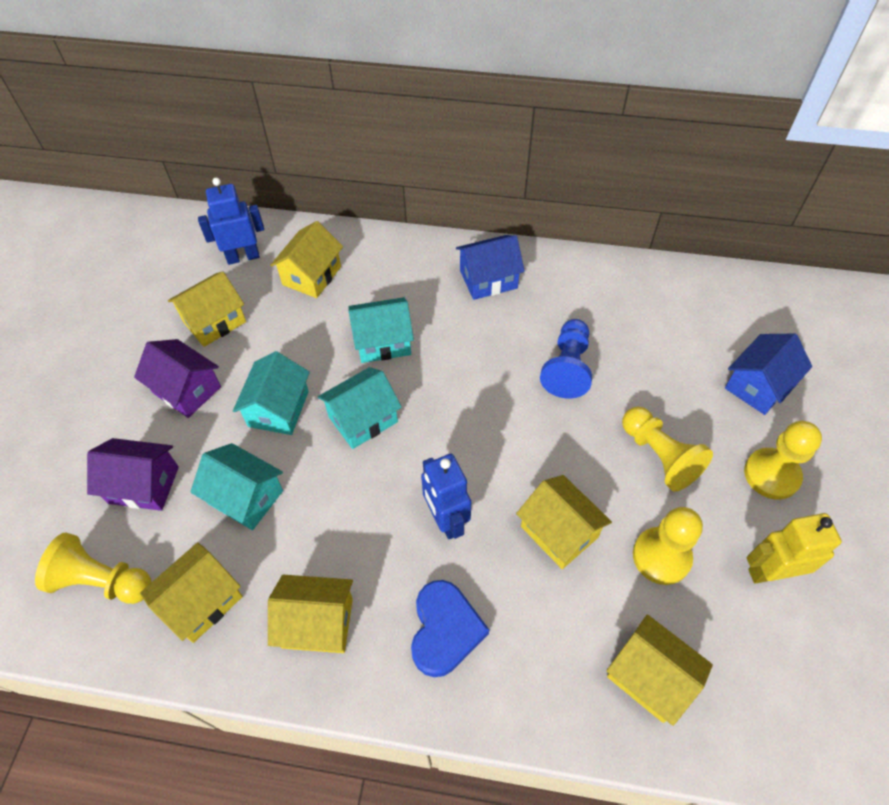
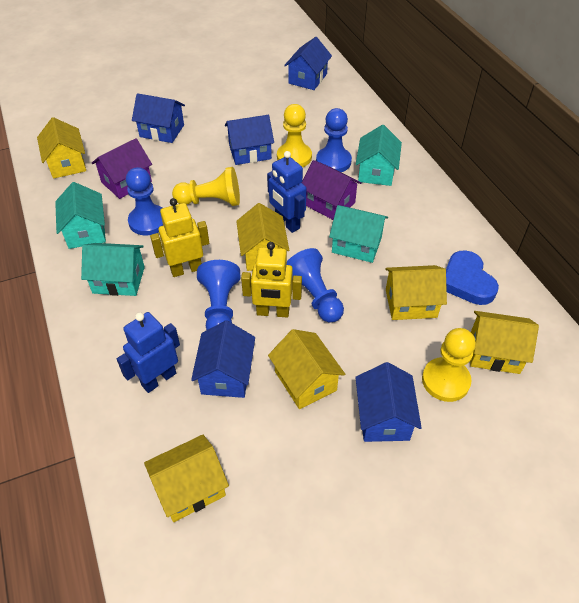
blue house: [456,235,525,300] [725,334,812,415] = 2 -> [132,93,185,143] [191,320,255,398] [225,115,274,165] [284,37,332,90] [355,362,422,442] = 5
blue pawn: [540,319,592,399] = 1 -> [126,167,164,235] [197,260,240,330] [287,248,344,323] [316,108,352,172] = 4
yellow pawn: [35,532,152,604] [622,407,713,492] [633,507,703,585] [744,421,822,500] = 4 -> [172,167,240,206] [277,104,312,167] [422,328,476,402] = 3
yellow robot: [747,513,842,584] = 1 -> [150,198,209,277] [241,242,302,318] = 2

